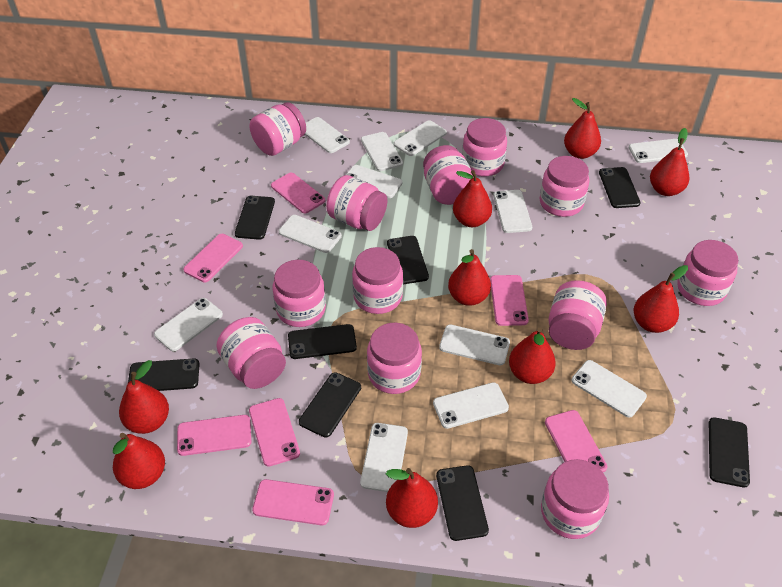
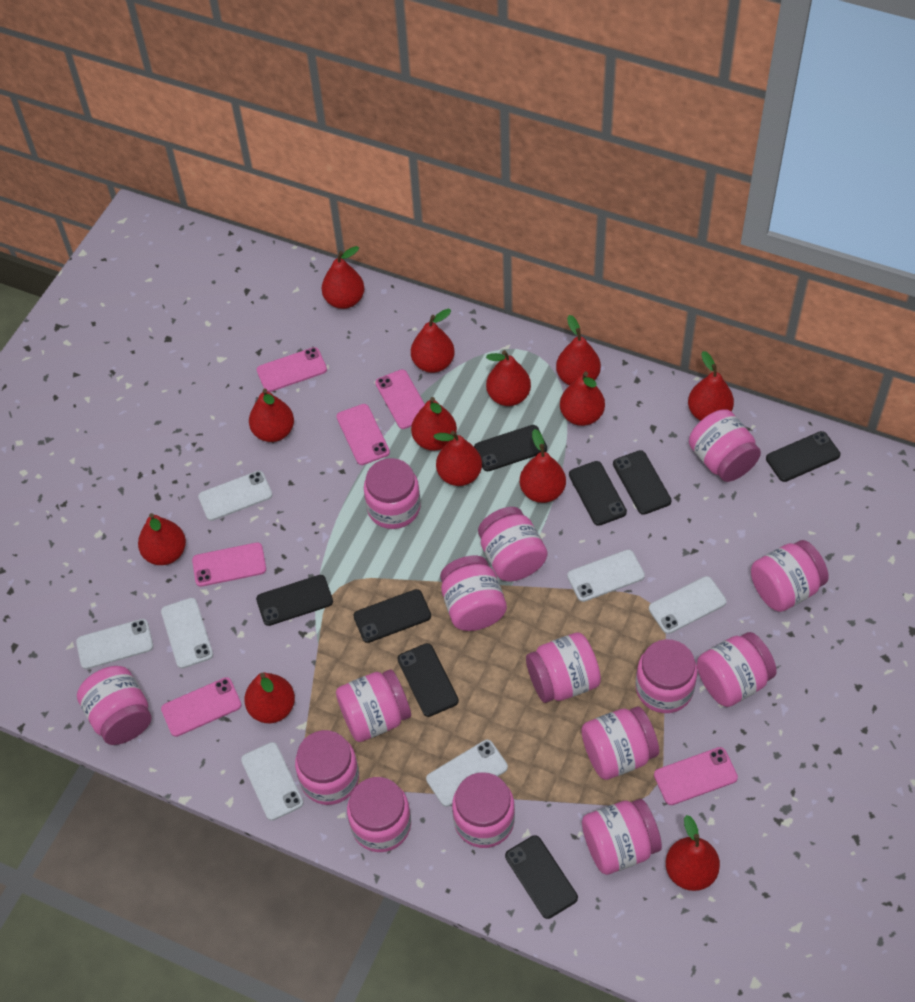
pink jar: [216,317,286,389] [250,102,306,156] [273,260,326,327] [326,175,387,231] [352,247,403,314] [367,323,422,394] [423,145,474,205] [462,118,507,177] [540,156,589,217] [541,459,609,539] [549,280,607,350] [677,240,738,306] = 12 -> [77,666,152,745] [295,730,359,805] [336,669,411,742] [347,777,411,852] [364,458,421,529] [440,556,507,631] [452,772,515,848] [478,507,547,581] [526,632,601,703] [581,707,659,780] [582,799,662,875] [636,639,697,713] [689,410,761,482] [697,632,777,707] [751,540,829,612] = 15
pink phone: [177,415,251,456] [183,234,243,282] [249,398,300,467] [252,479,334,525] [271,173,325,213] [490,275,529,326] [545,410,607,472] = 7 -> [161,677,242,737] [192,542,266,587] [257,347,327,392] [337,404,390,465] [375,369,425,429] [654,747,738,805] = 6
red pear: [113,433,165,489] [119,360,169,434] [386,468,438,528] [448,249,491,306] [453,170,492,227] [509,328,556,384] [564,98,601,159] [634,265,688,333] [650,128,689,196] = 9 -> [138,513,186,565] [244,672,295,723] [249,388,294,442] [322,246,364,309] [411,309,455,373] [411,397,457,451] [434,431,482,486] [486,350,531,406] [520,429,566,503] [556,315,601,385] [560,372,605,426] [666,815,720,891] [688,351,734,421] = 13
white phone: [154,298,223,351] [279,215,342,253] [305,117,350,153] [346,165,402,198] [360,423,408,492] [361,132,403,171] [394,120,447,156] [433,382,509,429] [439,325,510,365] [493,190,532,233] [572,360,647,418] [629,139,688,163] = 12 -> [76,619,153,669] [161,598,213,668] [198,471,272,521] [241,742,304,821] [426,740,508,807] [567,550,645,602] [649,576,727,634] = 7

